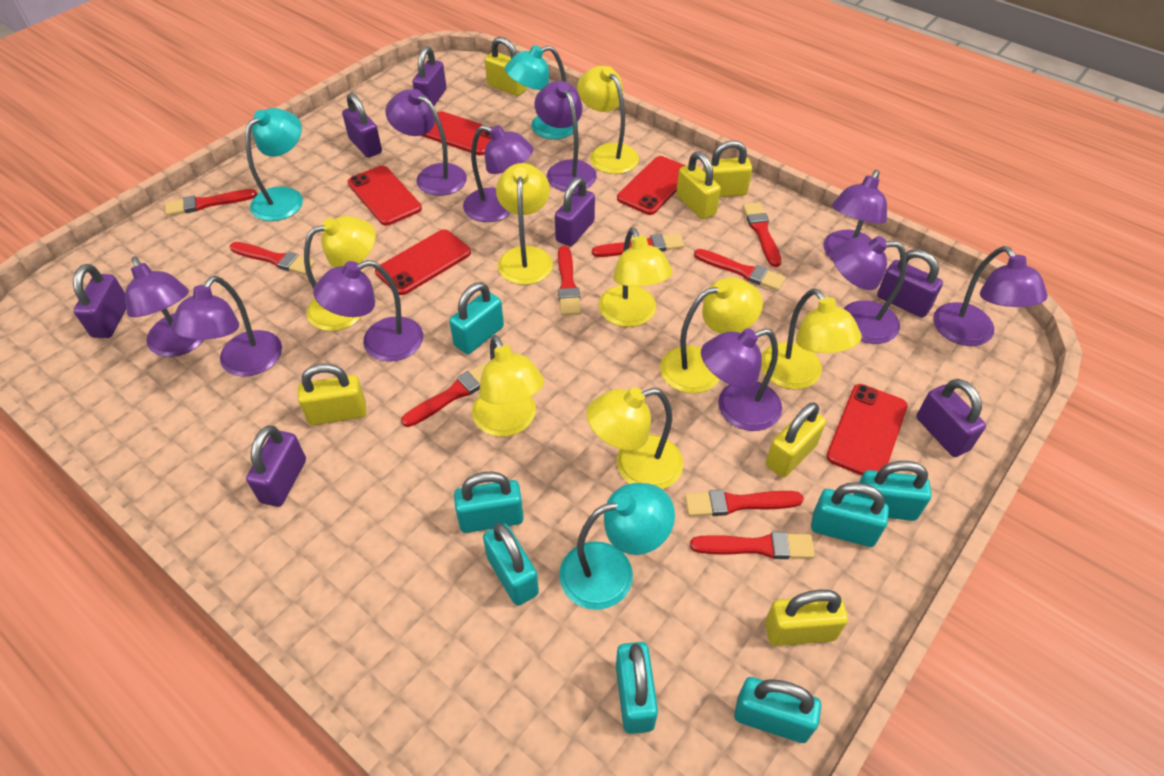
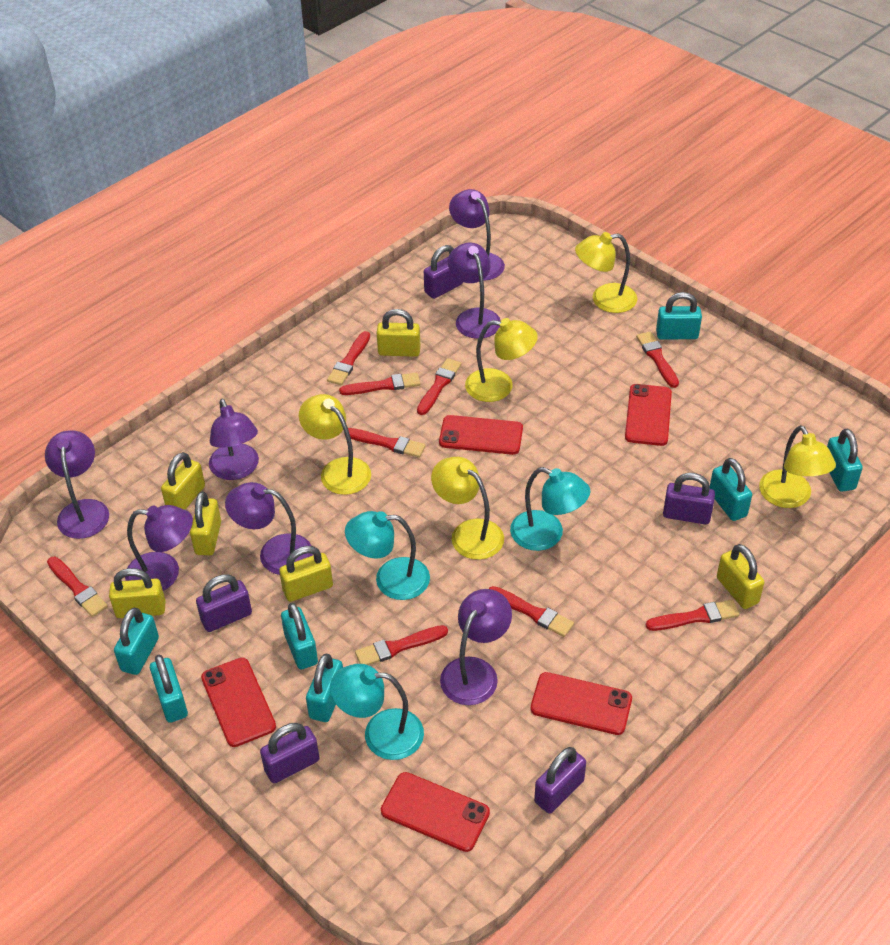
purple lamp: [125,257,205,357] [171,276,282,377] [313,260,423,362] [385,89,467,196] [463,125,533,222] [534,81,597,192] [701,328,782,431] [823,170,887,260] [832,236,907,344] [933,246,1048,346] = 10 -> [45,430,109,539] [125,505,193,591] [209,399,259,480] [225,482,313,575] [440,589,512,705] [448,242,501,339] [449,189,505,281] = 7
purple padlock: [73,264,126,338] [246,425,306,507] [342,93,382,158] [412,46,446,106] [555,177,595,246] [877,249,943,318] [916,379,986,457] = 7 -> [196,574,252,632] [260,723,320,783] [424,245,463,299] [534,747,586,814] [663,473,715,525] = 5
yellow lamp: [304,216,376,331] [472,335,544,437] [496,163,553,285] [577,66,639,174] [586,387,683,489] [599,227,673,327] [660,277,763,393] [761,288,862,389] = 8 -> [299,394,371,495] [431,457,504,560] [465,318,538,402] [575,232,637,313] [759,425,836,508] = 5

